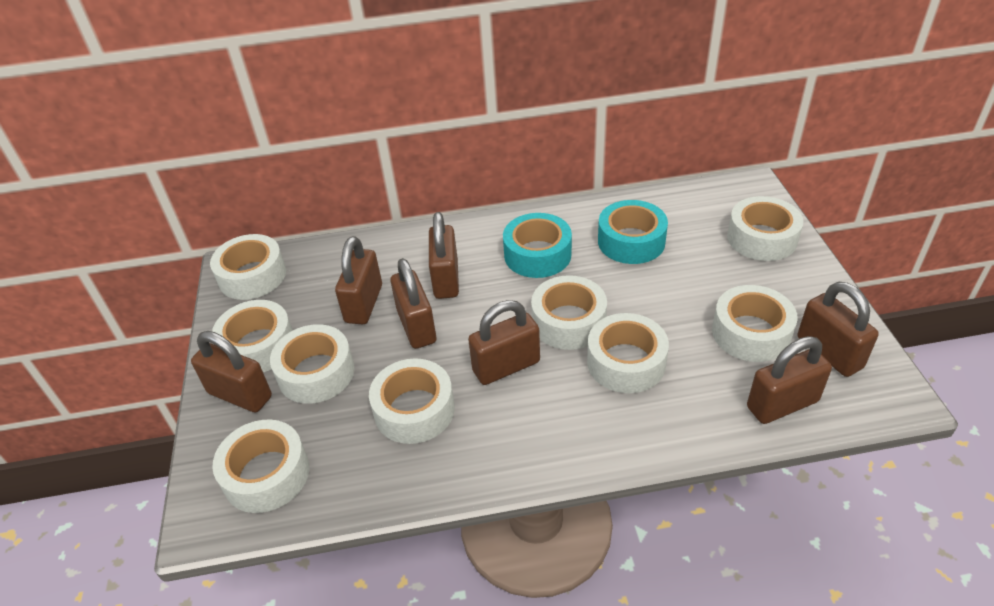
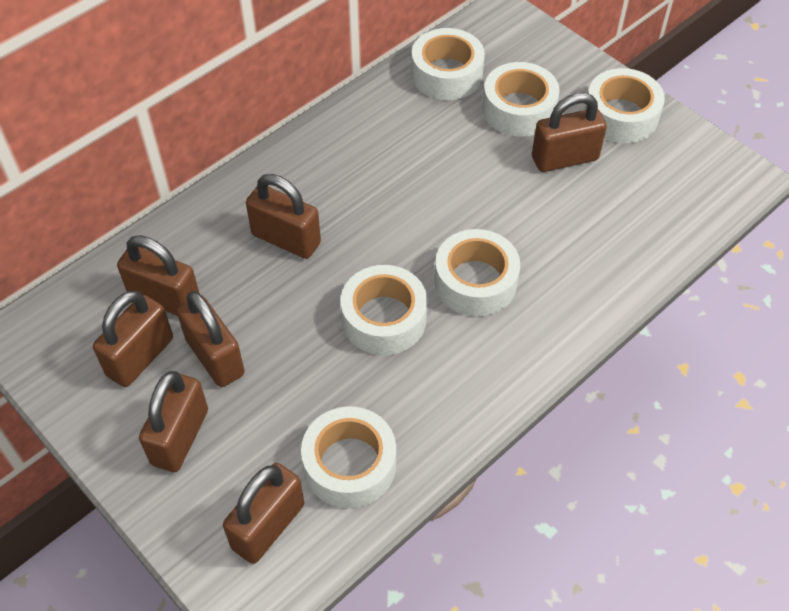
turquoise tape: [503,213,572,278] [598,200,668,264] = 2 -> none = 0
white tape: [210,234,286,300] [212,300,293,372] [212,419,309,513] [270,324,355,404] [369,358,455,444] [531,275,607,350] [587,313,669,393] [712,285,798,362] [727,196,803,261] = 9 -> [301,406,396,508] [341,265,427,355] [411,28,485,100] [434,229,520,317] [482,62,560,137] [585,68,665,143] = 6

